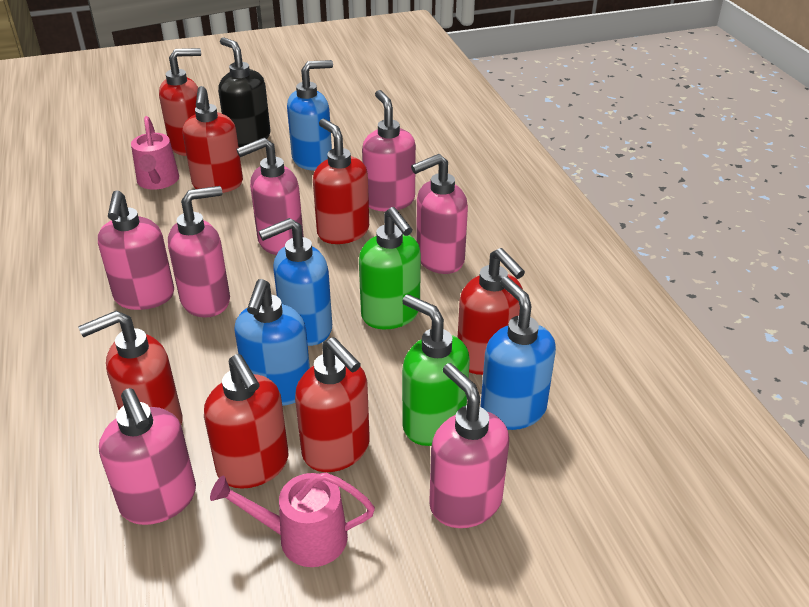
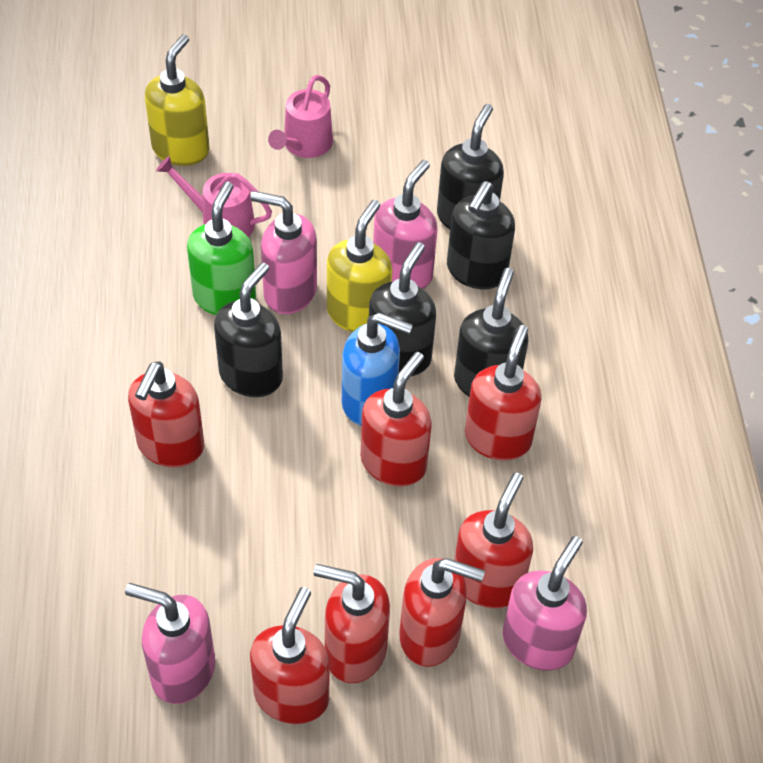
black soap dispenser: [218,37,271,147] = 1 -> [214,262,283,397] [369,242,436,376] [437,104,504,229] [447,181,515,289] [454,268,528,397] = 5
blue soap dispenser: [234,279,310,406] [258,218,332,346] [287,60,333,170] [480,277,556,430] = 4 -> [342,313,413,426] = 1
green soap dispenser: [359,207,421,329] [402,294,470,446] = 2 -> [187,182,256,315] = 1
pink soap dispenser: [98,190,174,310] [99,388,196,525] [168,186,230,318] [236,138,304,255] [362,90,416,212] [411,154,468,274] [429,363,509,528] = 7 -> [125,583,215,704] [251,191,317,314] [373,160,438,289] [503,536,587,671] = 4
yellow soap dispenser: none = 0 -> [145,34,209,166] [327,200,392,332] = 2

